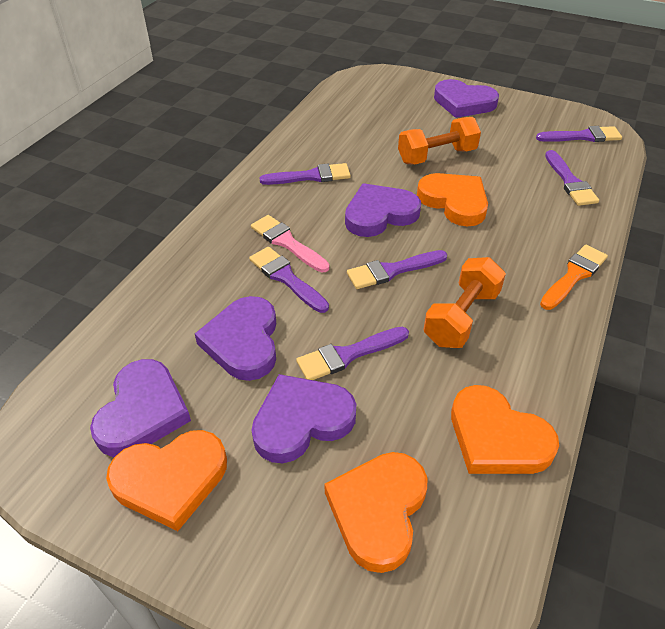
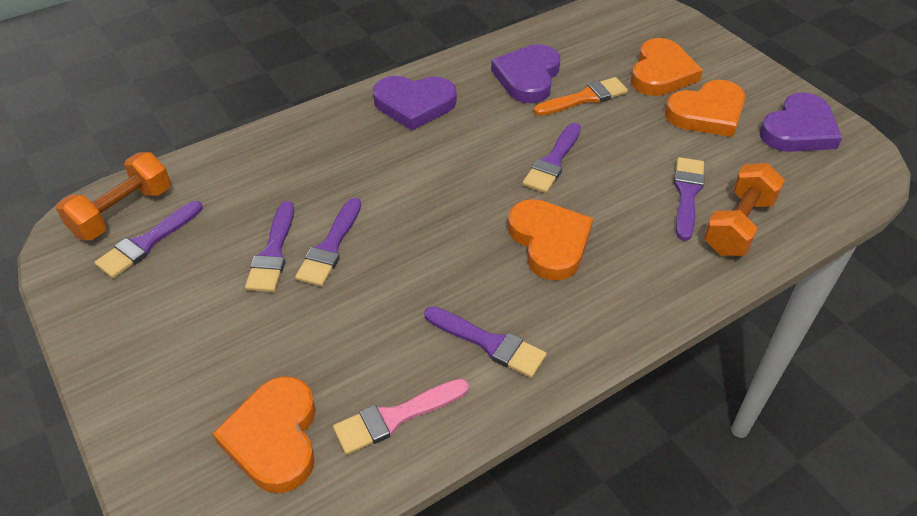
purple heart: [90,359,191,457] [195,296,276,381] [251,374,356,463] [345,183,421,237] [434,79,499,118] = 5 -> [373,76,457,131] [491,44,560,103] [759,92,842,152] = 3

